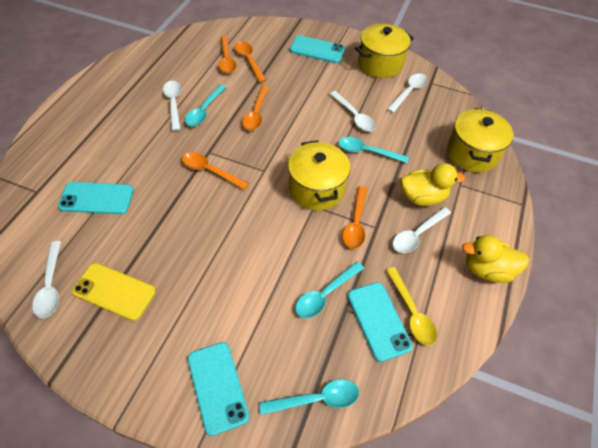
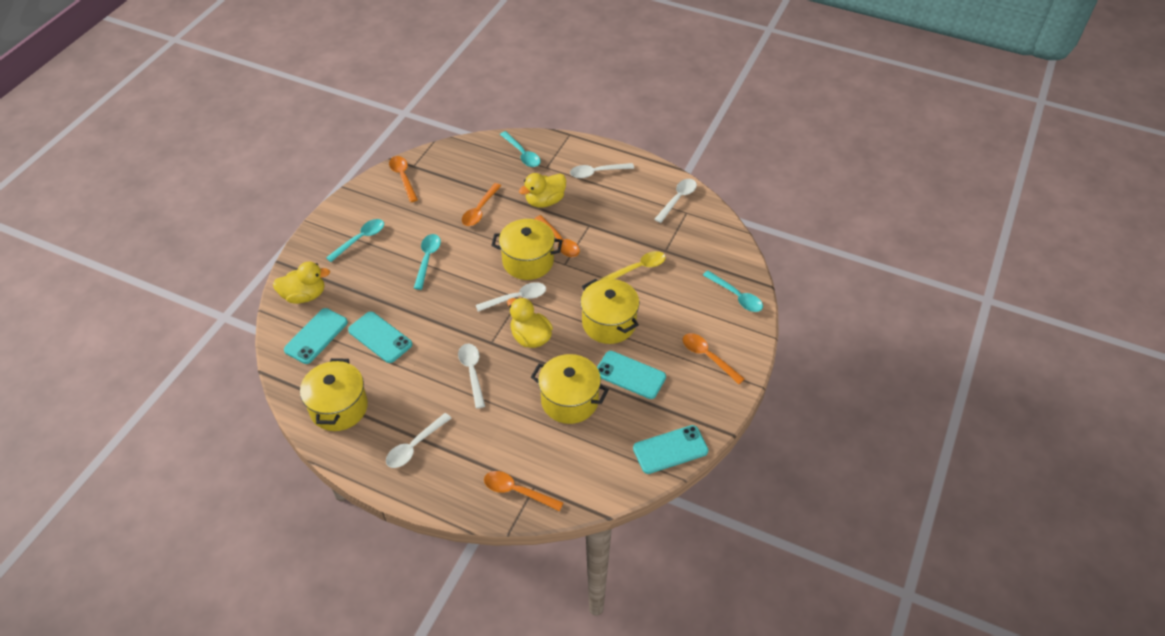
yellow duck: [401,163,465,206] [462,235,529,283] = 2 -> [273,262,330,304] [507,298,553,348] [519,173,566,208] = 3
yellow phone: [72,263,156,321] = 1 -> none = 0
yellow pot: [288,140,350,210] [355,24,414,78] [447,108,513,172] = 3 -> [300,358,368,431] [491,219,563,280] [531,354,609,424] [580,279,639,344] = 4

